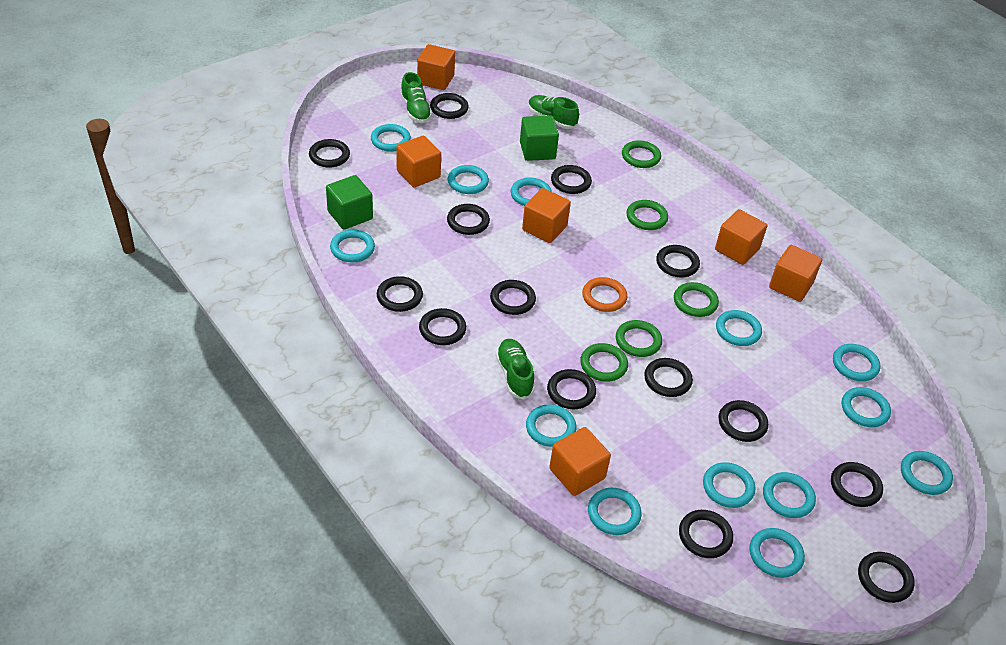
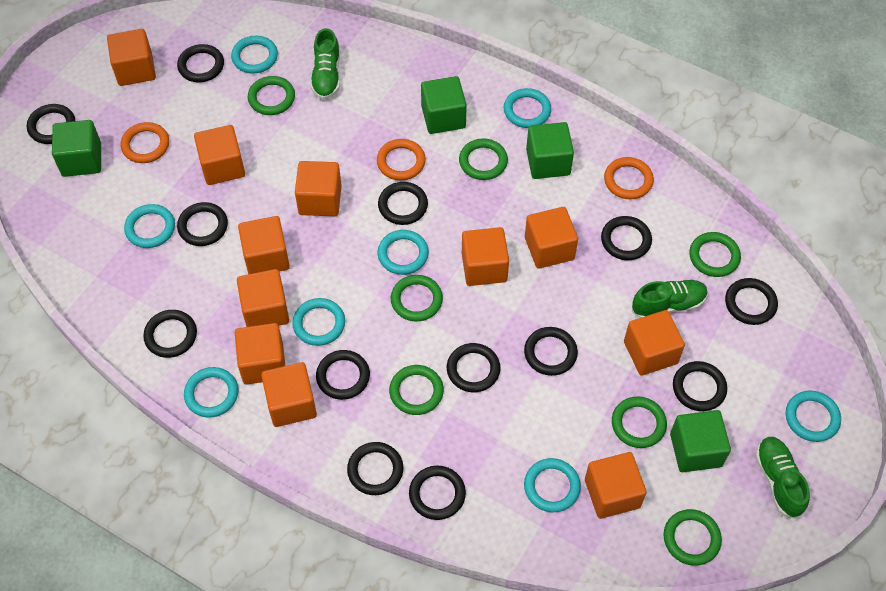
black ring: [309,139,350,168] [377,276,423,312] [419,308,466,345] [430,93,468,119] [447,204,490,235] [490,280,536,315] [547,369,596,409] [551,165,592,194] [644,358,693,397] [656,245,700,277] [679,510,733,558] [719,400,768,442] [831,462,883,507] [858,552,915,603] = 14 -> [27,104,75,144] [143,310,197,358] [177,44,224,82] [177,202,228,246] [316,350,370,400] [347,442,404,495] [378,182,428,225] [409,465,466,520] [447,343,500,392] [524,327,578,376] [601,216,652,260] [673,361,727,411] [725,278,778,325] = 13
green cube: [326,175,373,230] [520,116,559,161] = 2 -> [52,120,101,177] [421,76,467,134] [526,122,574,179] [670,410,731,472] = 4
green ring: [580,343,628,382] [616,320,662,357] [622,140,661,168] [627,200,668,230] [674,282,719,317] = 5 -> [248,76,295,115] [389,365,444,415] [391,275,443,322] [459,138,508,180] [612,396,667,448] [663,509,722,566] [689,232,741,277] = 7
orange cube: [396,135,441,187] [417,44,455,90] [522,188,571,243] [549,427,611,496] [715,209,767,265] [769,245,822,302] = 6 -> [107,29,156,86] [194,125,245,185] [235,323,285,385] [237,269,289,327] [238,216,290,274] [261,362,317,427] [295,161,342,216] [462,227,509,286] [525,207,578,269] [585,452,647,519] [624,310,685,375] = 11
orange ring: [582,277,628,312] = 1 -> [120,122,169,163] [377,139,426,180] [604,157,654,199] = 3
turquoise ring: [330,230,375,262] [371,124,411,152] [448,165,489,194] [511,177,552,206] [526,404,577,447] [588,488,642,535] [703,462,755,508] [716,310,762,346] [750,528,805,578] [763,472,816,518] [833,344,881,381] [842,387,891,427] [901,451,953,495] = 13 -> [124,204,175,248] [184,367,238,418] [231,36,278,74] [292,298,345,346] [378,230,429,275] [504,88,551,128] [524,458,581,512] [786,391,841,442] = 8

